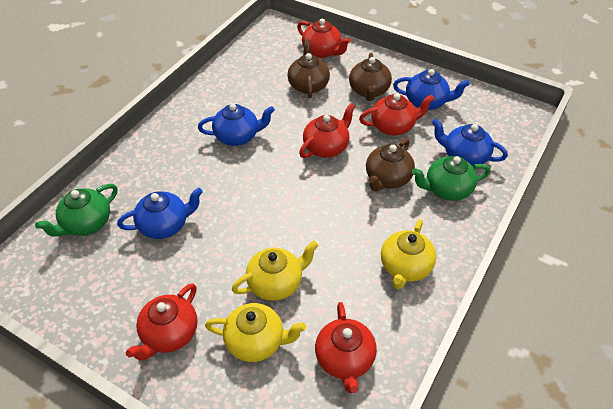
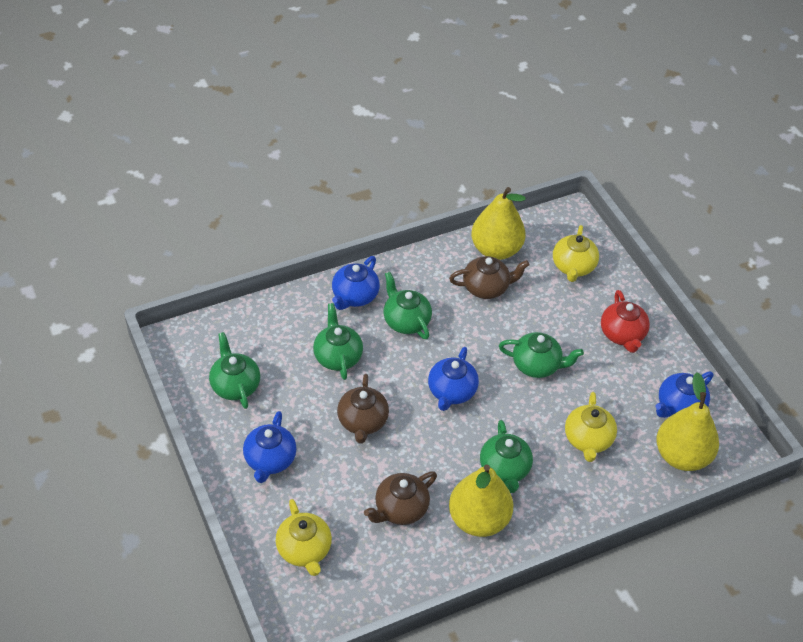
green teapot: [35,184,118,237] [412,156,490,201] = 2 -> [209,332,260,409] [313,303,363,380] [384,272,432,339] [480,420,533,493] [499,332,584,378] = 5
red teapot: [126,283,197,361] [297,19,351,58] [299,103,355,158] [315,302,377,393] [359,94,434,135] = 5 -> [601,290,650,353] = 1
yellow pear: none = 0 -> [449,465,513,537] [471,187,526,260] [656,372,719,471] = 3

